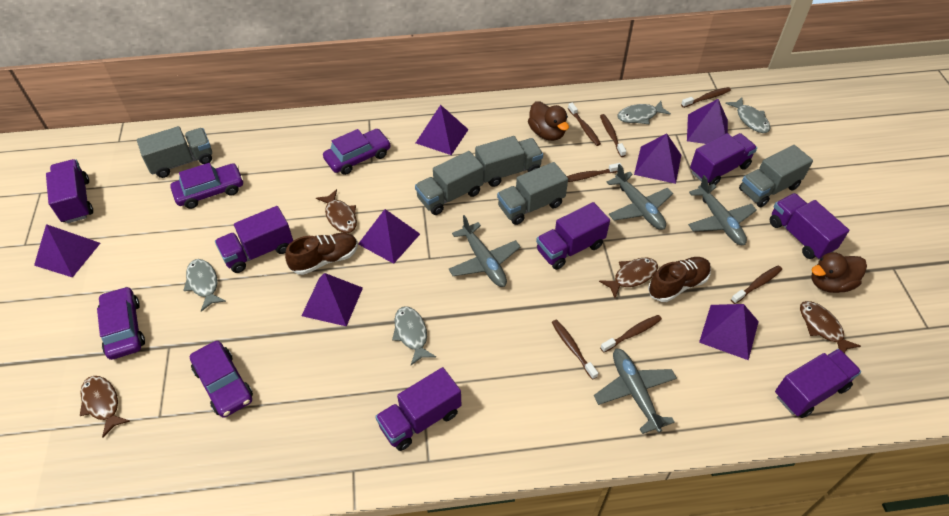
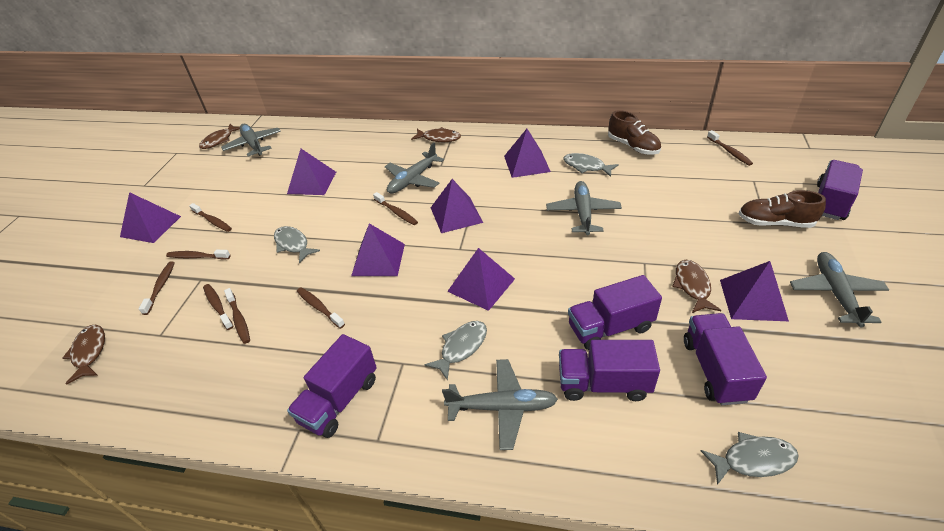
brown duck: [528,101,569,141] [811,252,867,293] = 2 -> none = 0
brown toothbrush: [552,319,598,380] [567,163,622,182] [568,103,601,146] [600,114,626,157] [600,315,662,352] [681,87,731,108] [731,265,782,304] = 7 -> [139,261,175,315] [166,250,230,260] [189,203,232,232] [203,284,233,330] [224,288,250,344] [297,287,345,329] [373,192,418,225] [707,130,753,166] = 8
grey plane: [448,215,520,287] [594,349,677,434] [607,164,673,230] [688,175,757,245] = 4 -> [221,123,281,157] [385,143,444,194] [442,359,558,450] [546,181,622,235] [790,252,889,327] = 5
grey truck: [137,126,212,178] [415,151,484,215] [475,136,543,187] [497,162,568,225] [739,145,813,207] = 5 -> none = 0
purple car: [97,286,145,360] [171,163,244,209] [190,341,253,418] [323,129,391,175] = 4 -> none = 0
purple truck: [46,159,93,223] [215,206,293,273] [375,367,461,451] [536,202,610,270] [690,133,757,185] [770,193,849,260] [775,349,861,418] = 7 -> [287,334,377,438] [559,340,660,401] [568,275,662,350] [684,313,767,405] [817,160,863,220] = 5

